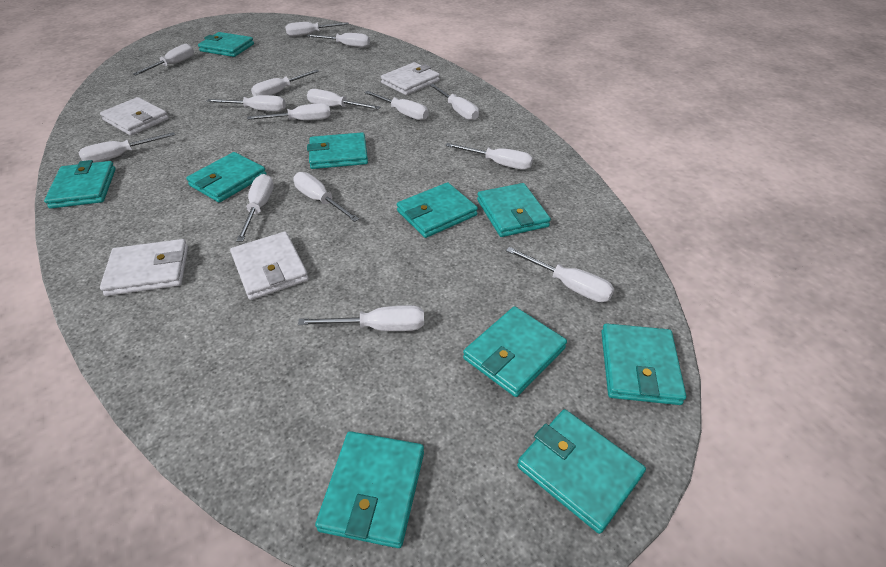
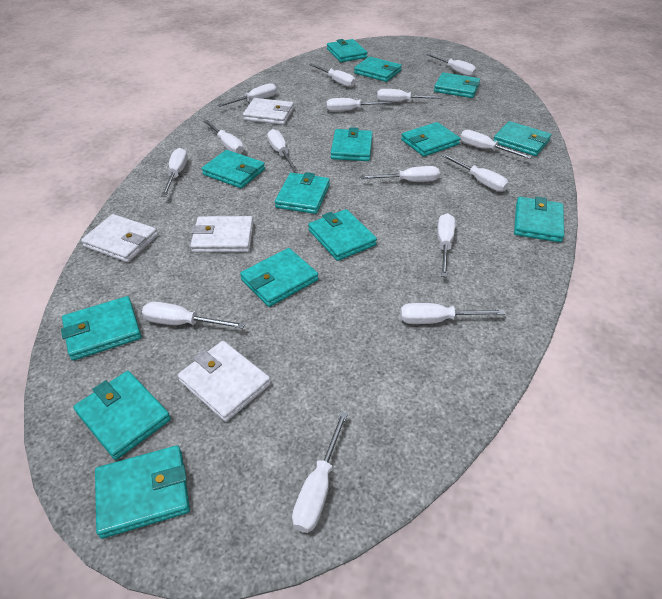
turquoise wallet: [44,160,116,209] [186,152,267,203] [198,32,254,57] [307,132,368,169] [315,431,424,548] [397,182,478,238] [463,306,567,397] [477,183,551,237] [517,409,646,534] [601,323,686,405] = 10 -> [61,296,141,361] [73,371,171,460] [95,445,190,539] [202,150,265,188] [240,248,318,307] [275,172,330,214] [308,209,377,261] [327,39,368,62] [331,127,373,161] [354,57,402,82] [401,122,460,157] [434,72,480,98] [493,121,551,156] [514,196,564,242] = 14

